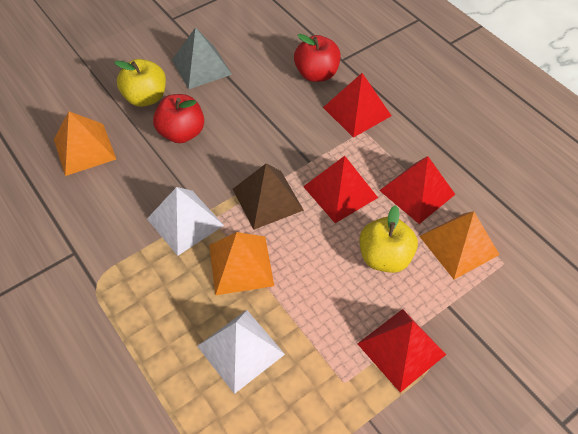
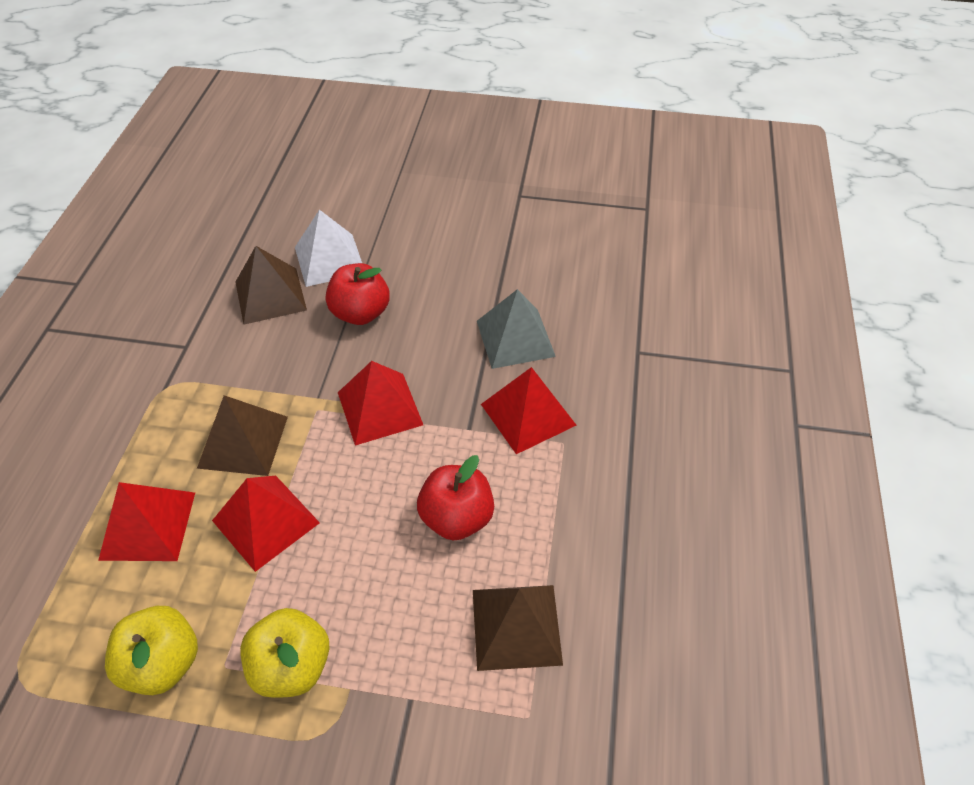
brown pyramid: [233,164,304,230] = 1 -> [197,395,288,476] [235,246,307,325] [473,585,563,671] = 3
orange pyramid: [54,111,116,176] [209,232,274,295] [419,211,500,279] = 3 -> none = 0
white pyramid: [147,187,224,256] [197,310,285,394] = 2 -> [295,210,362,287] = 1

